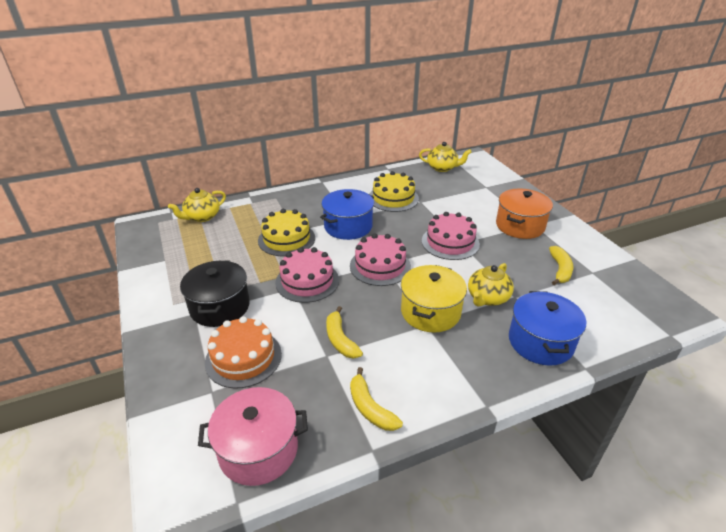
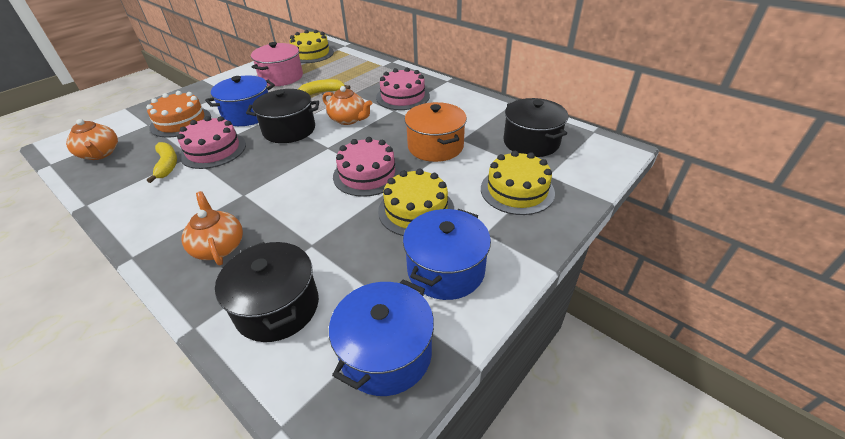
black pot: [180,260,250,327] = 1 -> [215,242,319,342] [246,89,319,143] [503,98,568,157] = 3
blue pot: [320,189,374,240] [509,291,586,366] = 2 -> [205,75,275,126] [329,279,434,396] [403,209,491,300] = 3
orange teapot: none = 0 -> [66,119,118,160] [182,191,243,265] [323,86,372,125] = 3
yellow banana: [326,306,363,358] [350,367,403,431] [549,246,574,285] = 3 -> [147,142,177,183] [299,79,350,95] = 2
yellow cake: [258,209,315,256] [370,171,419,212] = 2 -> [290,30,334,63] [378,169,454,236] [481,151,555,215] = 3
yellow pot: [401,265,467,332] = 1 -> none = 0
yellow teapot: [168,188,226,222] [419,142,472,172] [468,263,514,307] = 3 -> none = 0

